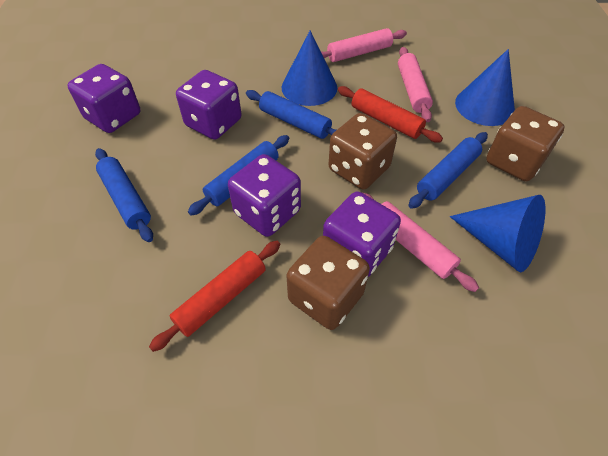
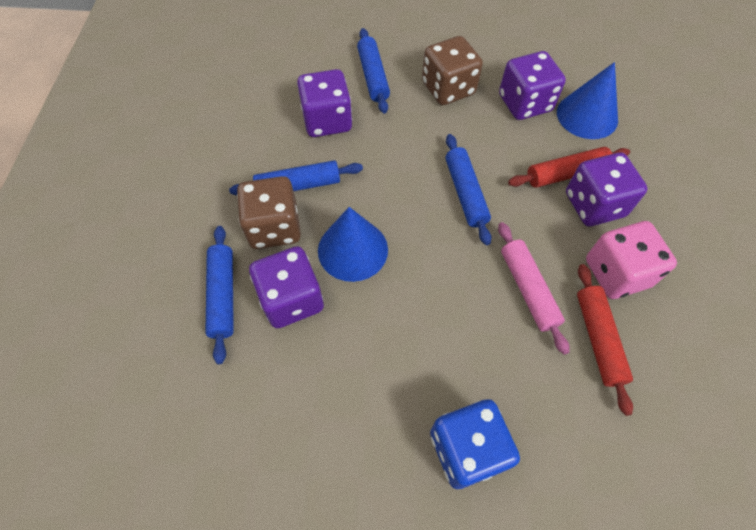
blue cone: [281,31,337,106] [450,195,545,272] [455,49,515,126] = 3 -> [318,207,388,282] [557,62,618,139] = 2
blue dice: none = 0 -> [430,399,520,489] = 1
brown dice: [286,236,370,330] [329,113,397,189] [486,106,565,181] = 3 -> [237,176,301,249] [422,36,483,105] = 2
pink dice: none = 0 -> [586,221,677,299] = 1
pink rolling pin: [321,28,407,62] [363,193,479,292] [398,47,433,122] = 3 -> [498,222,569,355] = 1

